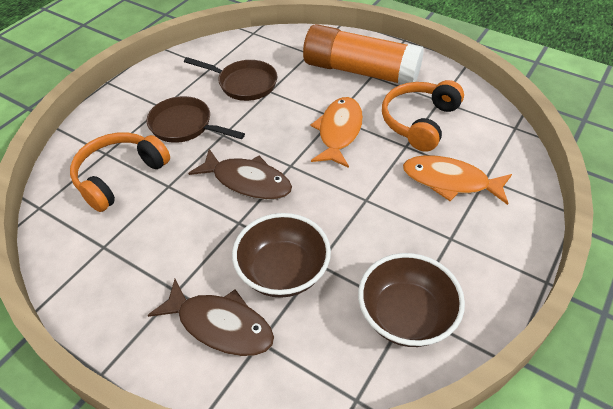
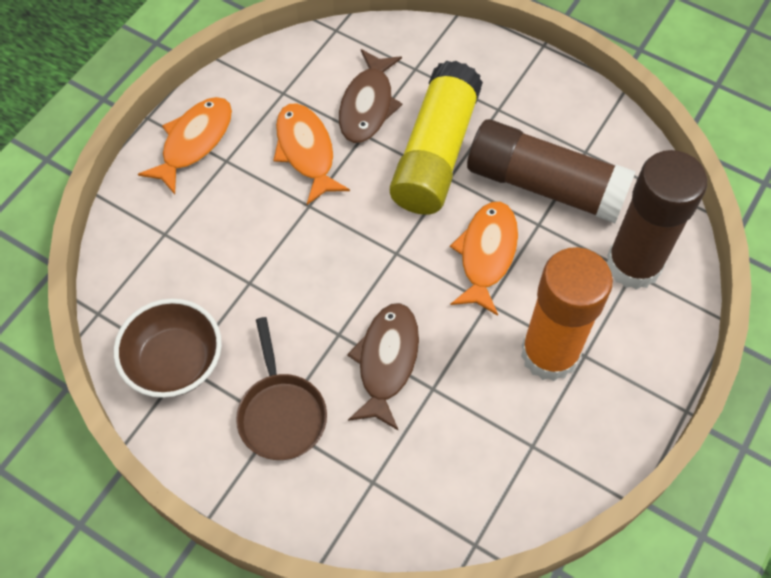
brown bowl: [232,213,331,298] [358,253,465,347] = 2 -> [114,298,222,398] = 1
brown glue stick: none = 0 -> [467,119,636,223] [607,150,707,290] = 2
brown pan: [146,96,245,143] [184,57,277,101] = 2 -> [236,317,327,460] = 1
orange fish: [310,97,363,168] [403,155,512,205] = 2 -> [138,97,232,194] [273,103,350,205] [450,201,518,316] = 3
orange headphones: [70,132,170,212] [382,80,464,152] = 2 -> none = 0
yellow glue stick: none = 0 -> [390,61,483,215] = 1

